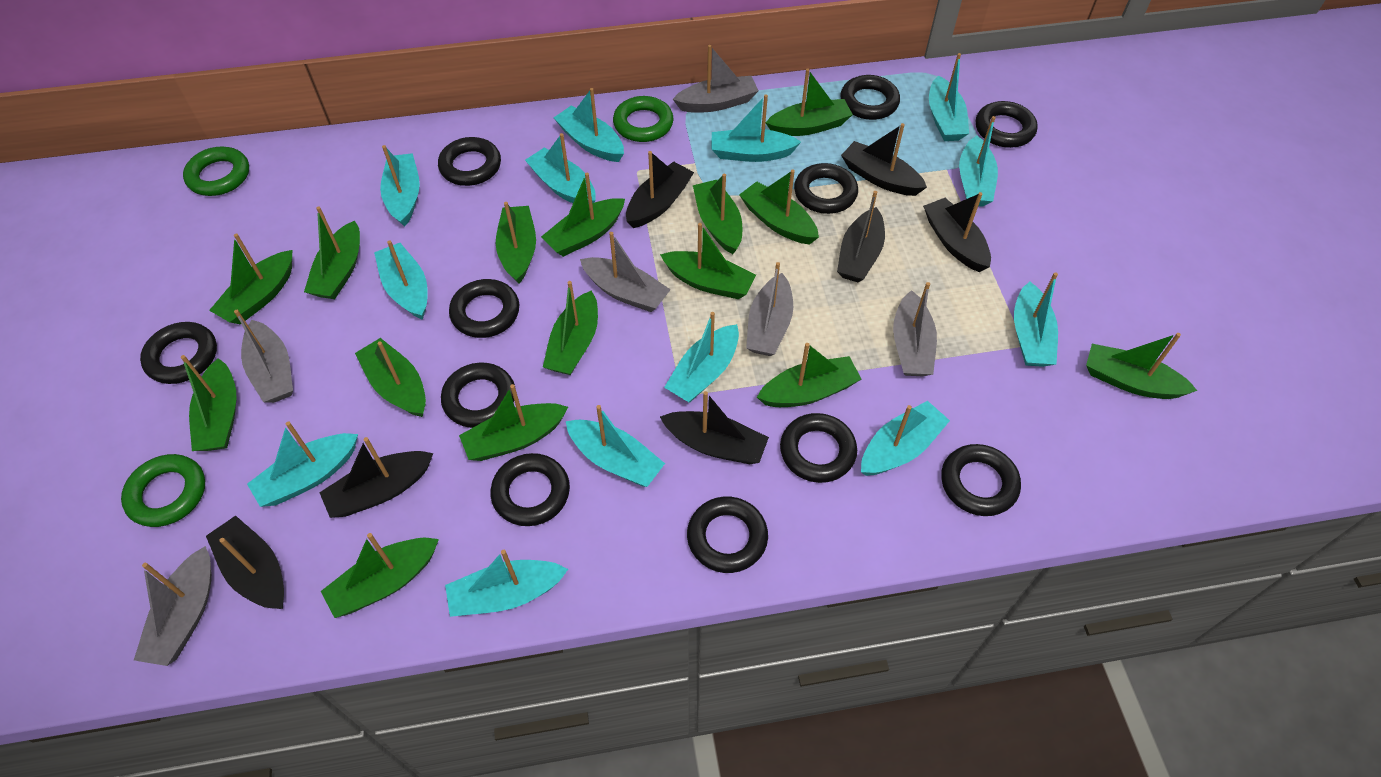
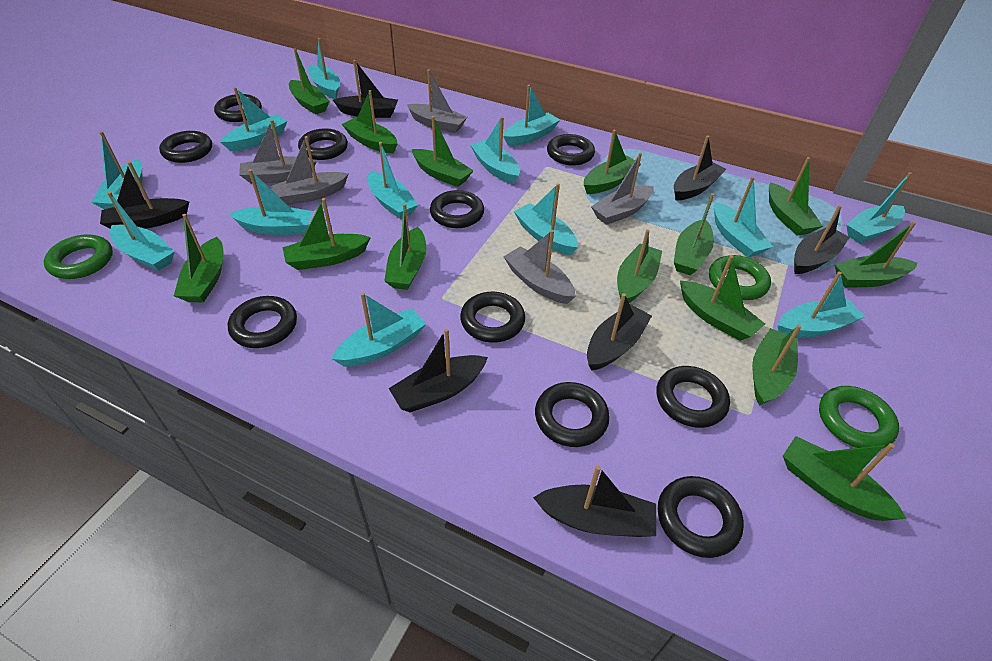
black ring: [140,322,217,384] [438,137,501,186] [441,362,515,428] [449,279,519,338] [490,453,570,526] [687,497,768,573] [780,413,857,483] [794,163,858,214] [840,75,900,120] [941,444,1021,516] [976,101,1038,148] = 11 -> [159,131,212,163] [214,94,262,122] [228,296,297,348] [298,128,348,160] [430,190,484,228] [460,292,525,343] [535,382,610,447] [547,134,595,166] [657,366,730,428] [658,476,744,558] = 10
green boat: [181,355,237,451] [209,233,292,325] [304,206,360,299] [321,533,439,618] [355,338,426,417] [459,384,568,461] [496,202,536,284] [541,173,625,257] [543,281,598,375] [660,223,756,299] [693,173,742,254] [739,170,819,244] [757,343,861,407] [766,68,853,136] [1086,333,1197,399] = 15 -> [174,214,224,303] [282,198,371,270] [289,48,330,114] [342,90,397,153] [385,203,426,290] [412,116,474,187] [584,129,641,194] [617,229,662,303] [674,193,714,275] [680,255,765,341] [752,325,802,406] [769,157,823,235] [783,436,907,521] [834,221,917,288] = 14
grey boat: [134,546,212,666] [234,310,293,403] [580,232,671,312] [673,45,758,112] [746,262,793,356] [893,282,937,376] = 6 -> [239,120,317,184] [270,136,348,205] [407,69,467,133] [503,230,576,304] [591,153,654,225] = 5

